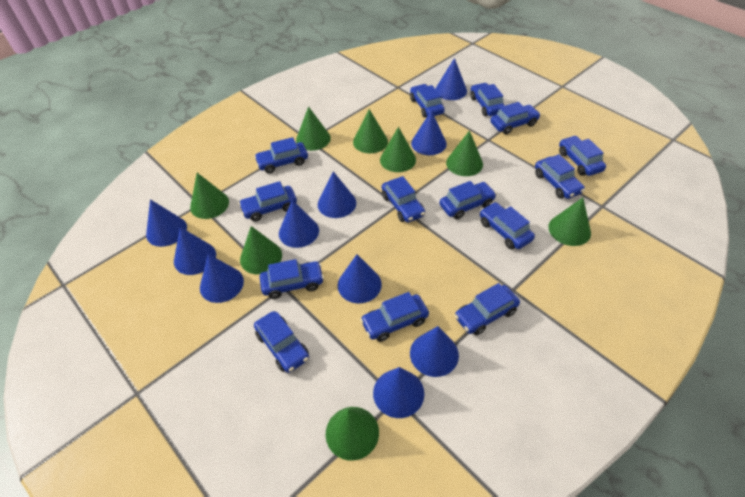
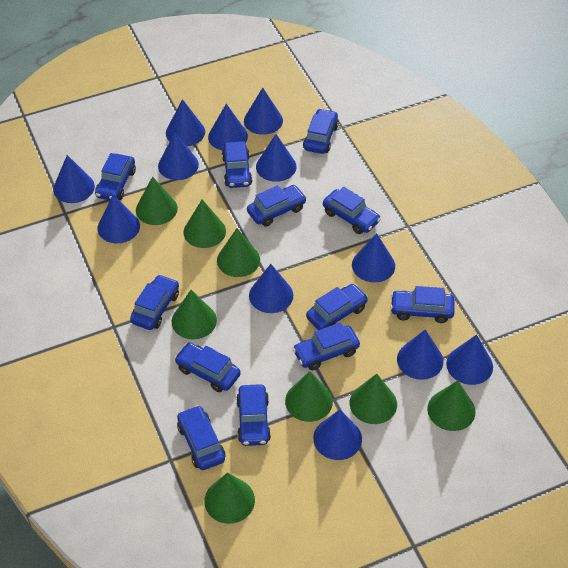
blue car: [239,181,297,222] [254,137,308,173] [254,311,309,373] [260,259,324,299] [360,292,429,342] [382,176,425,222] [410,84,445,118] [440,181,497,219] [454,283,520,335] [470,83,505,116] [480,202,535,249] [490,102,541,134] [535,154,585,199] [559,135,606,176] = 14 -> [95,153,136,200] [130,274,179,330] [174,343,241,392] [177,405,225,470] [222,141,252,188] [236,384,271,446] [247,185,307,227] [293,322,360,370] [303,108,339,154] [306,284,368,330] [323,187,381,234] [390,286,455,323] = 12
blue cone: [146,199,187,247] [174,227,216,275] [200,254,244,303] [279,200,319,248] [318,171,356,218] [338,254,382,303] [373,367,424,418] [410,326,459,377] [411,111,447,155] [435,58,467,100] = 10 -> [53,155,95,203] [98,195,140,244] [158,133,199,180] [166,99,205,146] [208,104,248,151] [244,88,283,135] [249,264,293,313] [256,134,297,182] [313,409,362,460] [352,233,395,283] [397,330,443,380] [446,334,493,385] = 12

